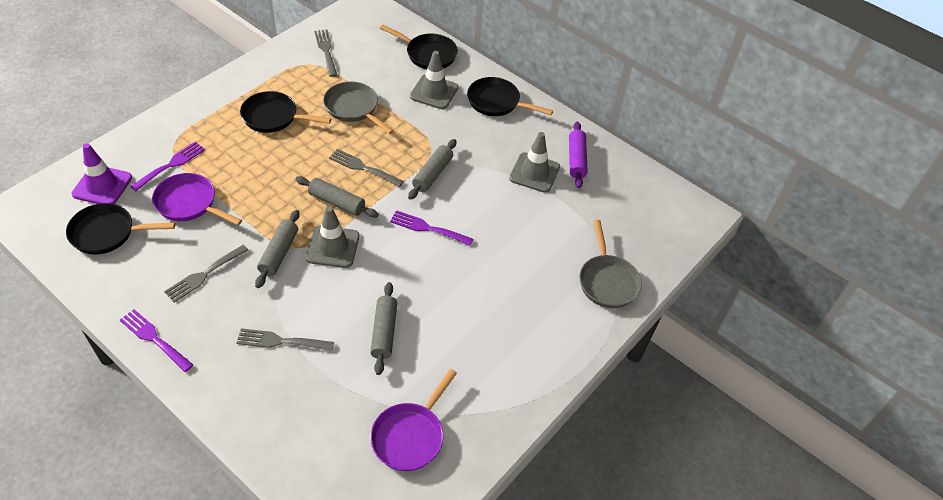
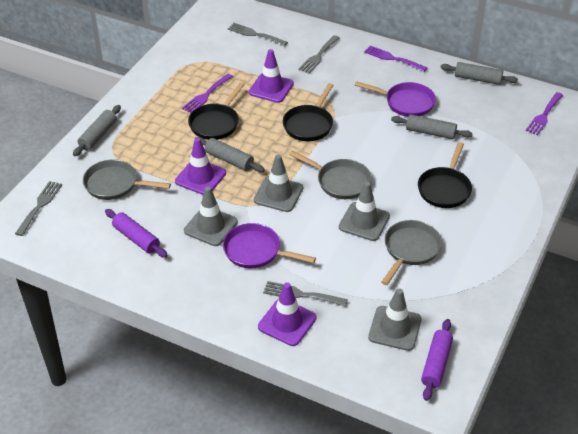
black pan: [66,203,175,255] [240,91,331,133] [380,24,458,69] [467,77,553,116] = 4 -> [188,83,244,140] [283,83,334,141] [418,142,472,208] = 3
grey pan: [323,81,394,134] [579,220,642,308] = 2 -> [83,159,171,200] [289,151,372,199] [381,220,442,285] = 3
grey traffic cone: [306,206,359,268] [410,51,459,109] [509,132,560,193] = 3 -> [184,186,238,246] [254,154,303,212] [339,182,390,241] [368,288,421,351] = 4
purple rolling pin: [569,122,588,188] = 1 -> [105,209,168,258] [421,319,453,401] = 2
purple traffic cone: [72,143,132,204] = 1 -> [175,138,226,195] [249,49,294,103] [258,282,316,346] = 3

